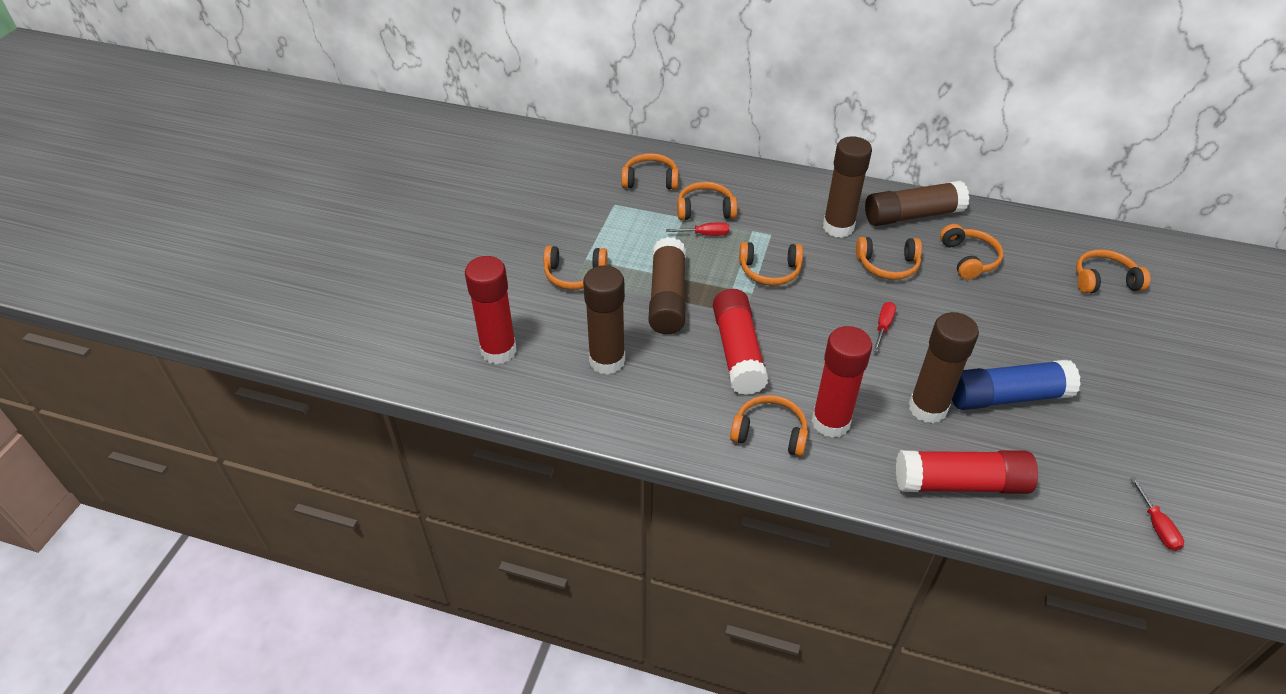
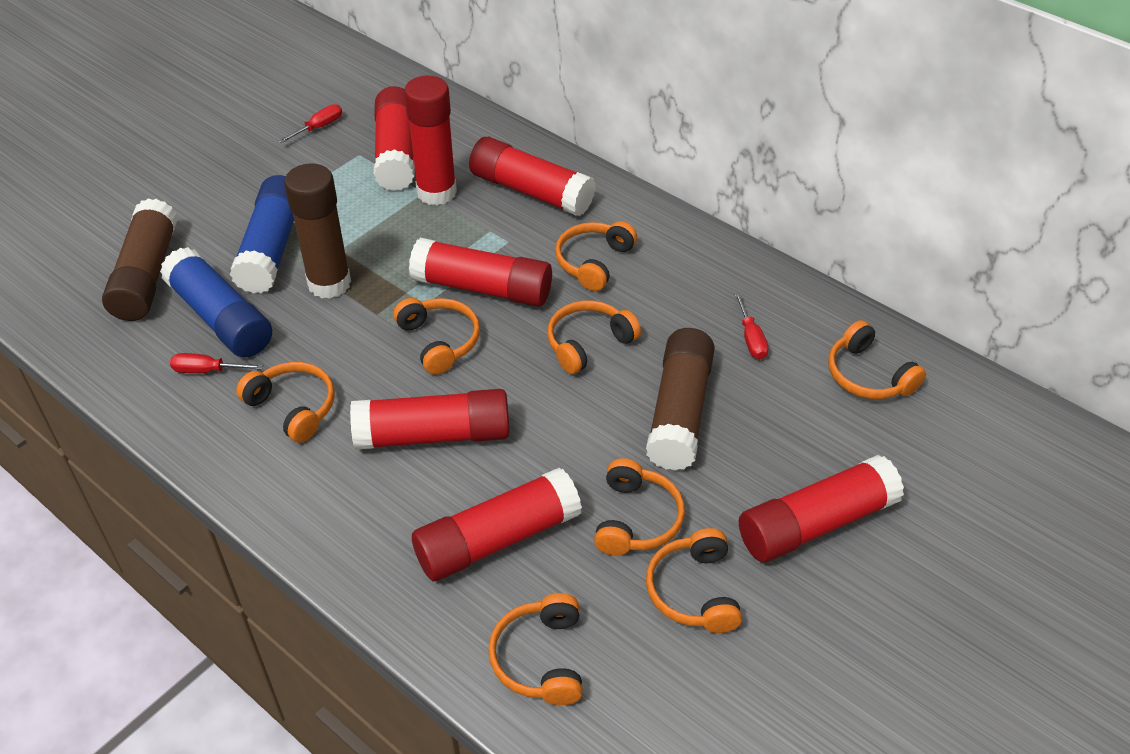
blue glue stick: [952,360,1081,410] = 1 -> [160,247,272,358] [230,175,294,294] = 2
brown glue stick: [583,265,625,375] [649,237,686,334] [823,136,872,238] [865,181,969,226] [909,312,979,423] = 5 -> [102,198,178,321] [284,163,351,299] [646,328,715,471] = 3
red glue stick: [465,256,517,364] [713,289,768,395] [811,326,872,438] [896,450,1038,494] = 4 -> [350,389,510,450] [374,86,414,191] [404,76,457,206] [409,238,552,307] [412,468,582,581] [469,137,596,216] [739,455,904,562] = 7

